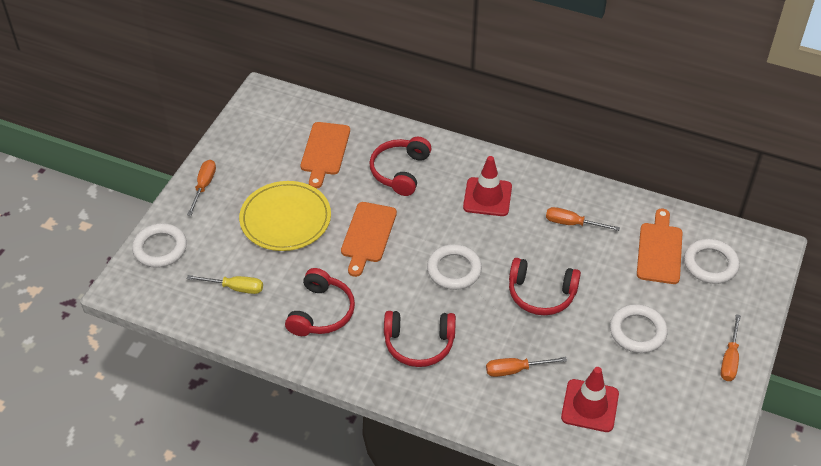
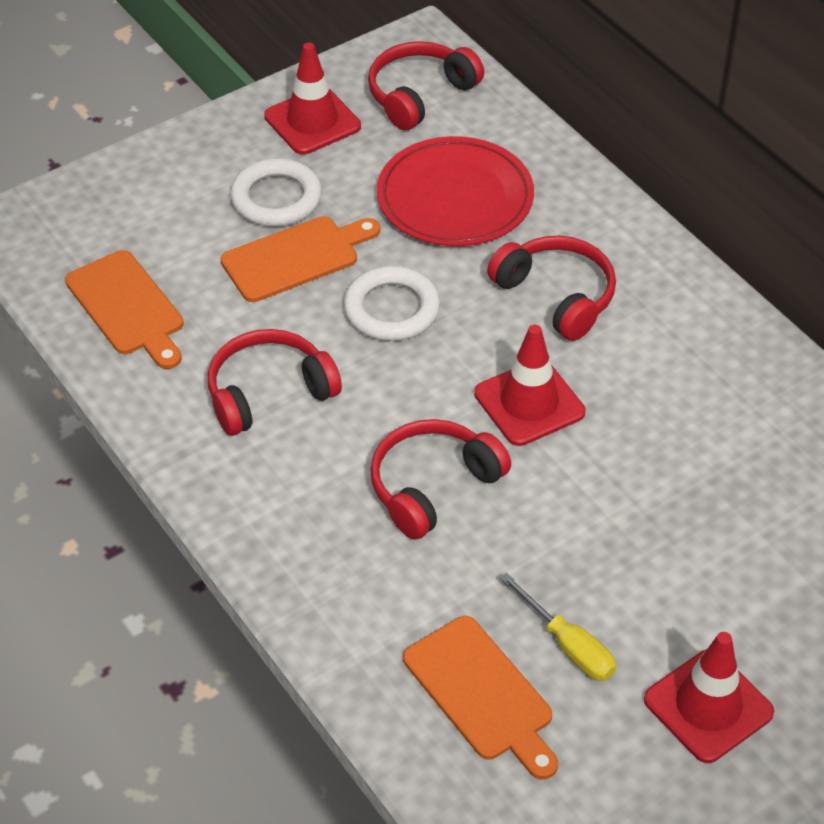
orange screwdriver: [187,160,216,216] [486,357,567,377] [546,207,620,231] [721,314,741,381] = 4 -> none = 0
red plate: none = 0 -> [377,136,534,246] = 1
red traffic cone: [463,156,512,216] [561,367,619,432] = 2 -> [264,42,361,154] [474,325,585,446] [644,632,774,763] = 3
white ring: [132,223,187,268] [427,244,482,290] [610,304,668,353] [684,239,740,284] = 4 -> [230,158,322,227] [344,266,440,341] = 2
yellow plate: [239,181,331,251] = 1 -> none = 0

